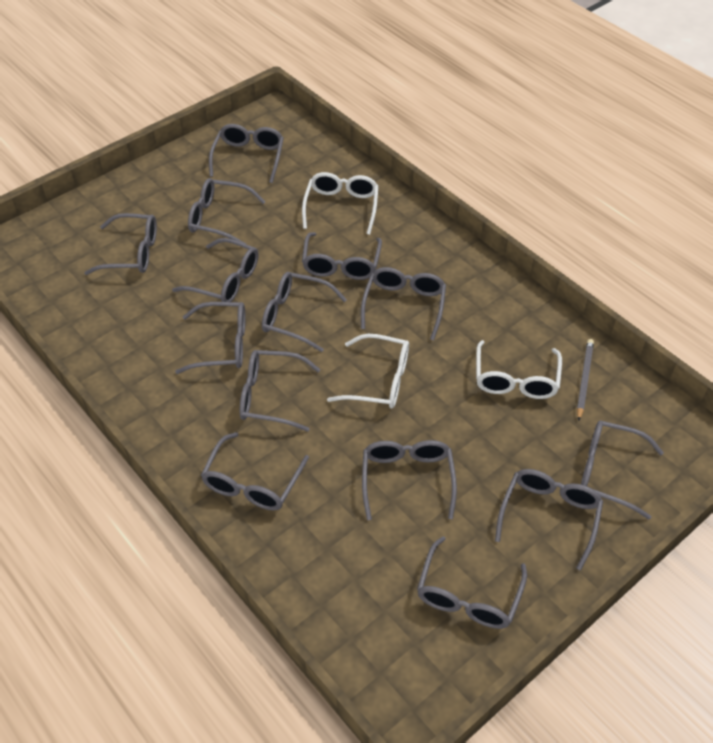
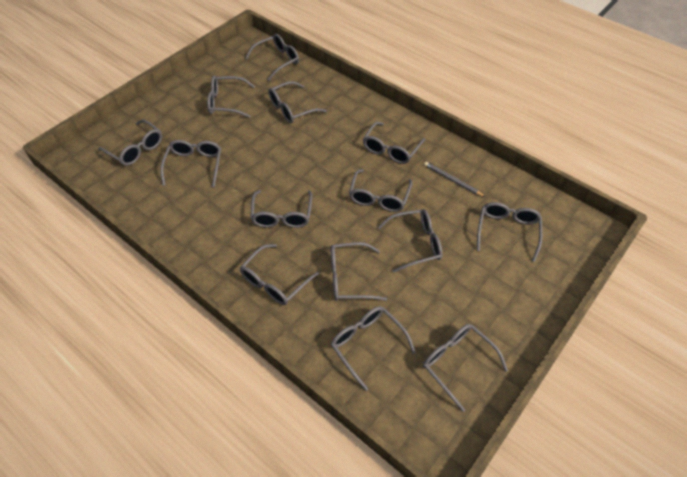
white glasses: [302,172,379,235] [327,334,409,409] [476,340,562,399] = 3 -> none = 0

